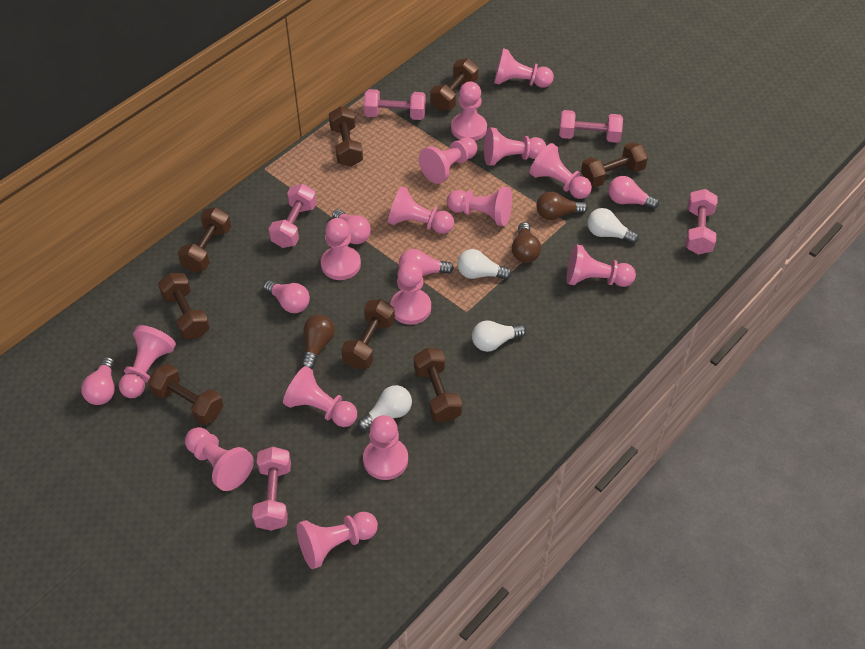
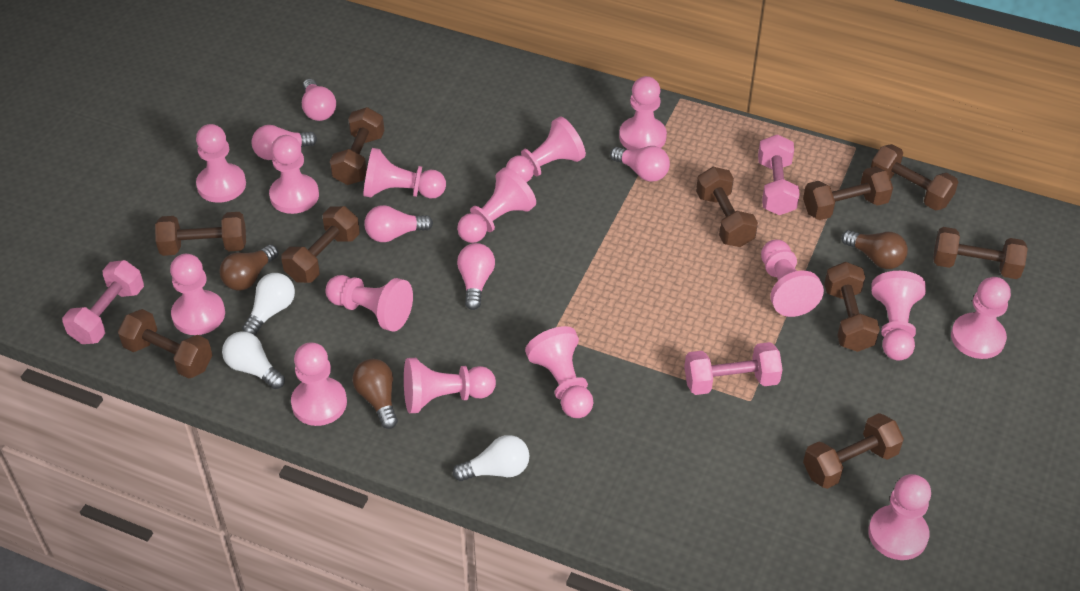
brown dumbbell: [148,363,223,425] [158,273,210,339] [178,207,231,272] [329,106,363,167] [341,299,395,369] [414,348,462,422] [430,58,479,111] [581,142,648,187] = 8 -> [118,309,212,379] [155,212,246,256] [281,206,360,283] [330,107,384,185] [696,167,758,247] [803,166,893,220] [803,413,904,489] [824,262,880,352] [871,144,958,210] [933,227,1028,279] = 10
pink dumbbell: [252,447,291,531] [269,184,317,248] [364,89,426,120] [559,110,623,143] [686,189,718,255] = 5 -> [62,260,144,344] [684,342,783,395] [758,134,800,215] = 3
white light bulb: [358,385,412,431] [457,249,512,280] [472,320,526,352] [588,208,639,244] = 4 -> [222,331,285,389] [242,273,295,335] [453,435,529,481] = 3

